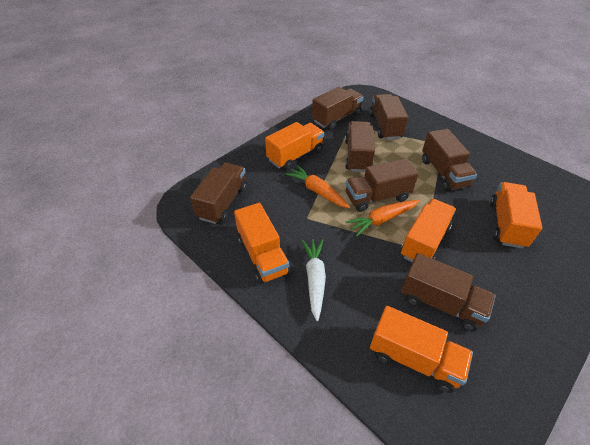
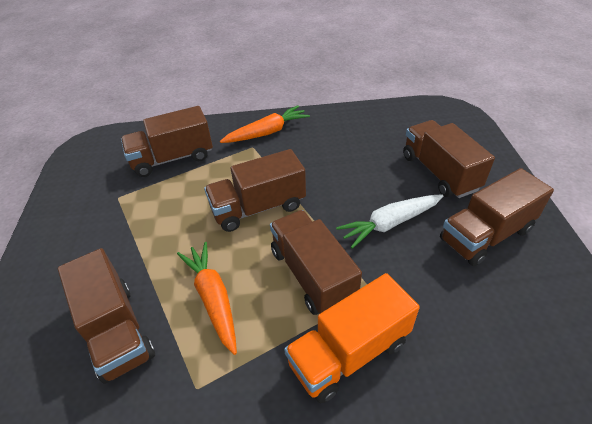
brown truck: [190,163,247,224] [312,87,363,130] [345,121,375,172] [346,158,419,212] [369,94,408,140] [401,253,496,331] [422,129,477,192] = 7 -> [58,248,155,384] [121,106,213,177] [204,149,306,232] [270,210,362,315] [403,120,495,198] [440,168,554,266] = 6
orange truck: [234,203,290,284] [265,122,324,170] [370,306,473,393] [400,199,456,262] [490,182,542,248] = 5 -> [284,273,420,403] = 1

